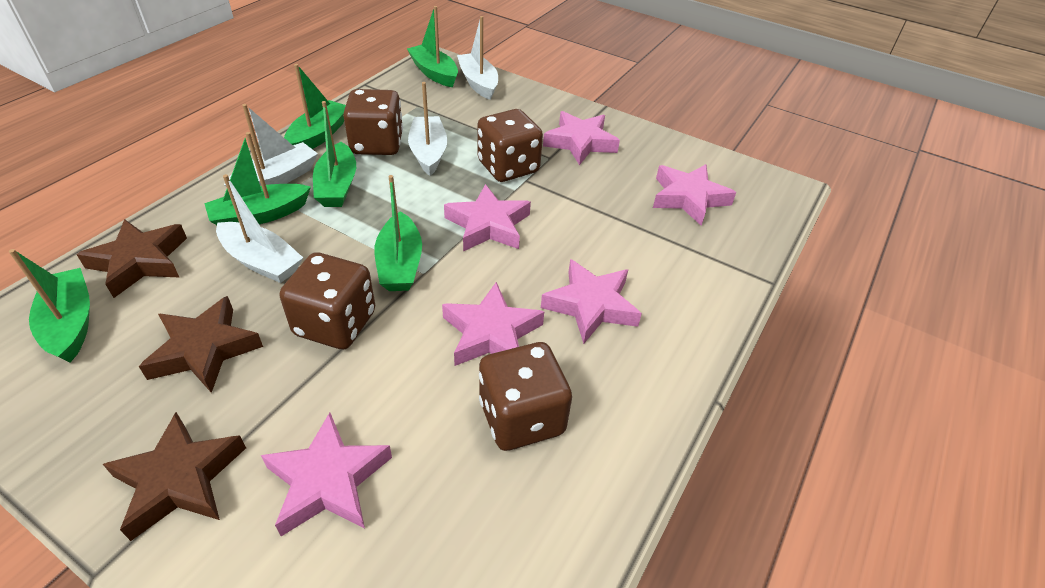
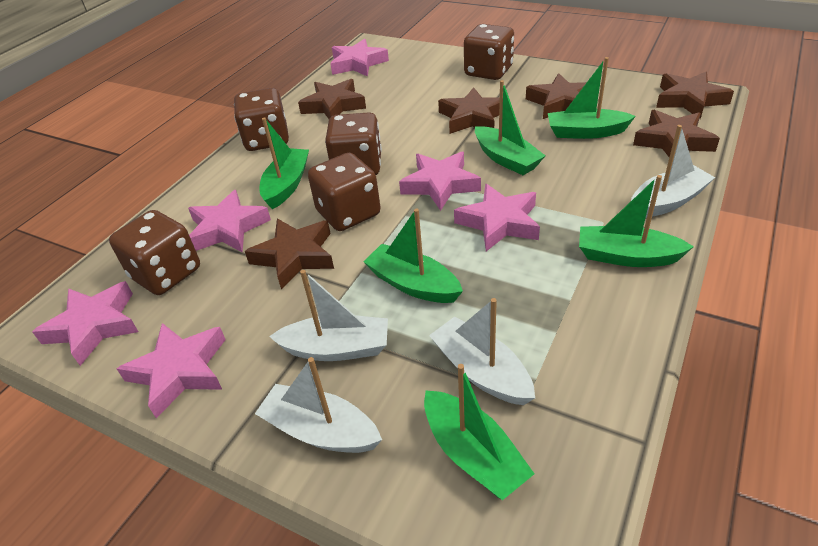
brown dice: [280,252,375,349] [343,89,403,155] [477,109,543,182] [479,342,572,451] = 4 -> [109,210,200,295] [234,88,289,151] [308,153,381,231] [325,112,382,175] [464,24,514,80] = 5
brown star: [76,219,187,298] [103,412,246,541] [139,296,263,393] = 3 -> [245,219,334,290] [298,79,366,119] [438,87,500,134] [526,73,587,119] [633,109,720,157] [656,72,734,119] = 6

